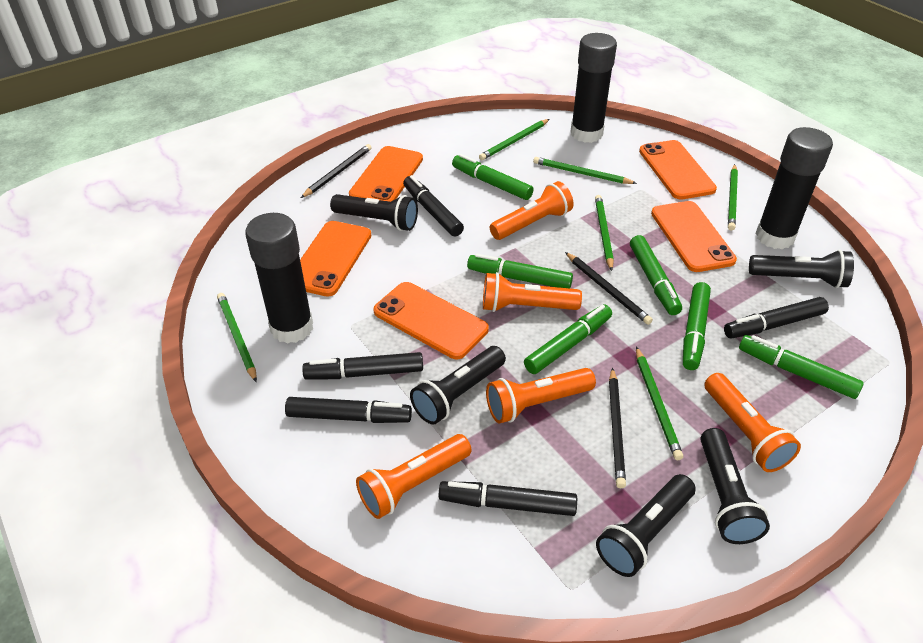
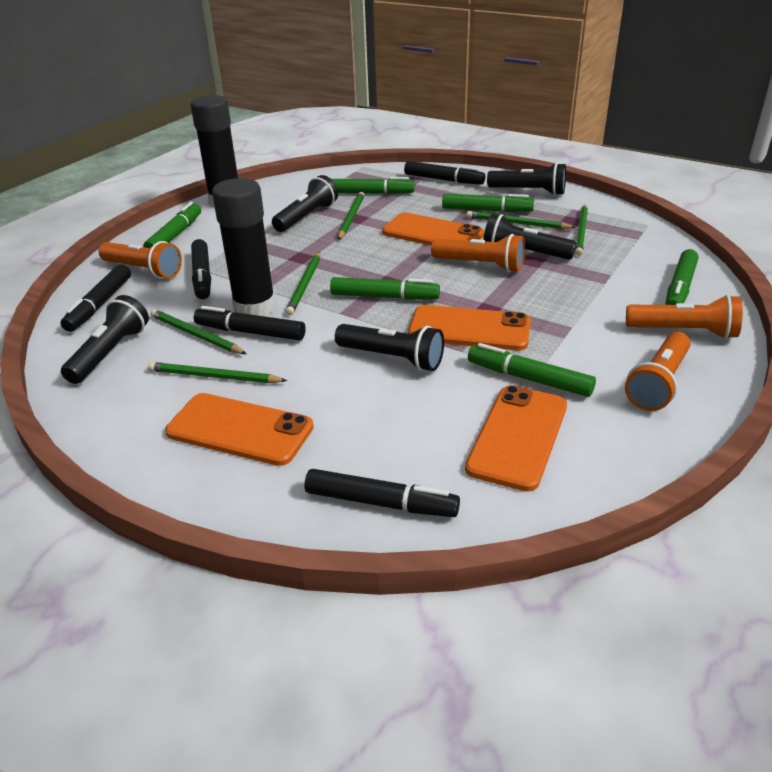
black glue stick: [245,213,313,344] [570,33,617,143] [755,127,833,249] = 3 -> [191,95,238,207] [212,178,276,316] = 2
black pencil: [301,144,372,198] [565,252,653,325] [609,368,626,488] = 3 -> none = 0
orange flashlight: [356,434,472,519] [483,272,582,312] [486,368,596,424] [490,181,574,240] [704,373,801,472] = 5 -> [99,241,182,279] [431,234,525,272] [625,332,691,411] [626,295,743,339] = 4
orange phone: [300,221,371,297] [349,146,423,202] [373,282,489,359] [639,140,717,200] [651,201,737,272] = 5 -> [165,393,314,466] [382,212,484,245] [408,305,531,351] [465,385,567,492] = 4

